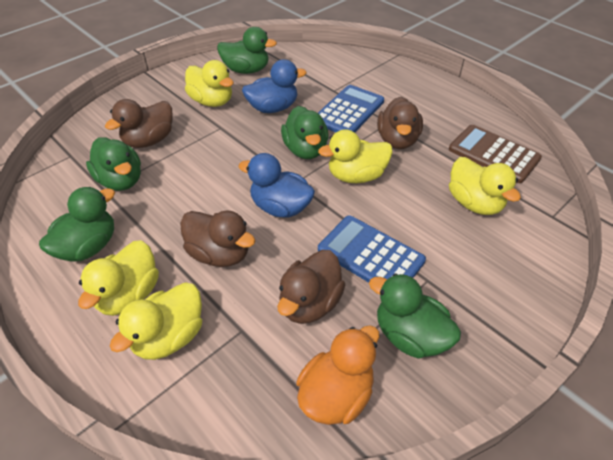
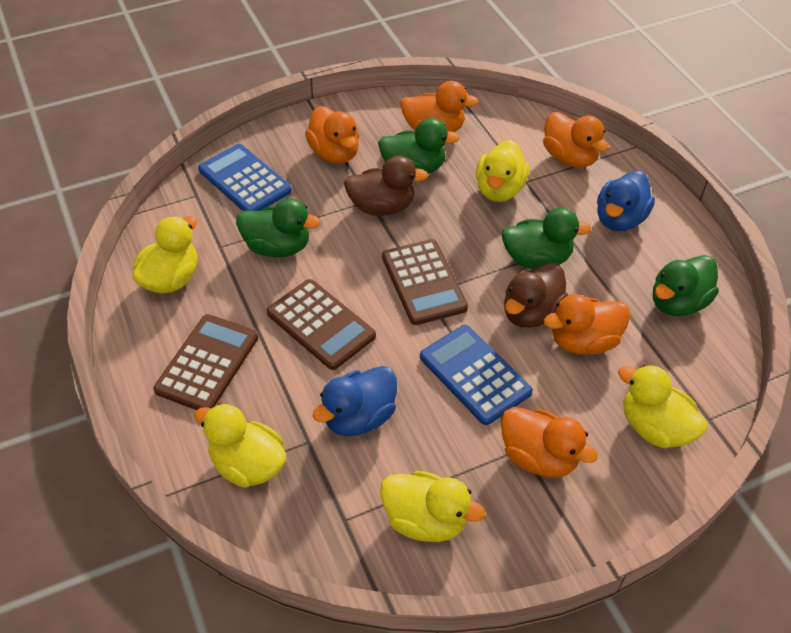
brown calculator: [449,125,542,183] = 1 -> [153,314,258,410] [267,279,376,370] [382,239,468,325] = 3
brown duck: [105,99,173,148] [180,211,256,267] [277,250,345,324] [377,97,423,149] = 4 -> [344,156,428,216] [504,262,568,328] = 2
green duck: [39,187,115,262] [86,137,141,191] [217,27,277,74] [281,106,329,159] [369,273,461,359] = 5 -> [236,199,320,257] [378,118,460,174] [501,208,592,269] [653,255,719,316] = 4
orange duck: [296,325,379,425] = 1 -> [305,106,359,164] [400,81,479,132] [501,407,598,478] [543,112,609,168] [544,294,630,355] = 5

